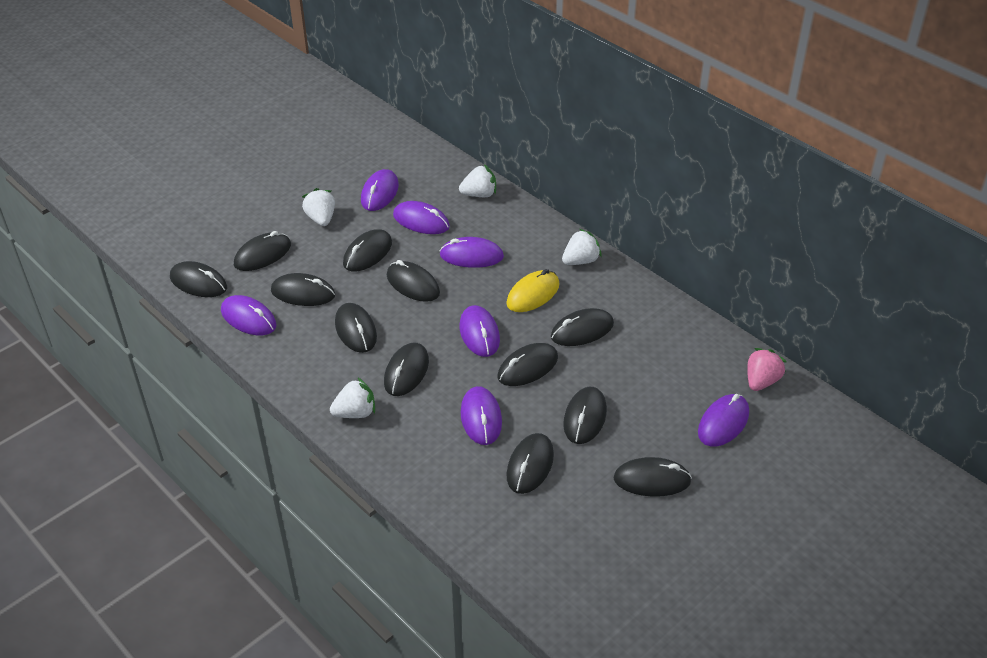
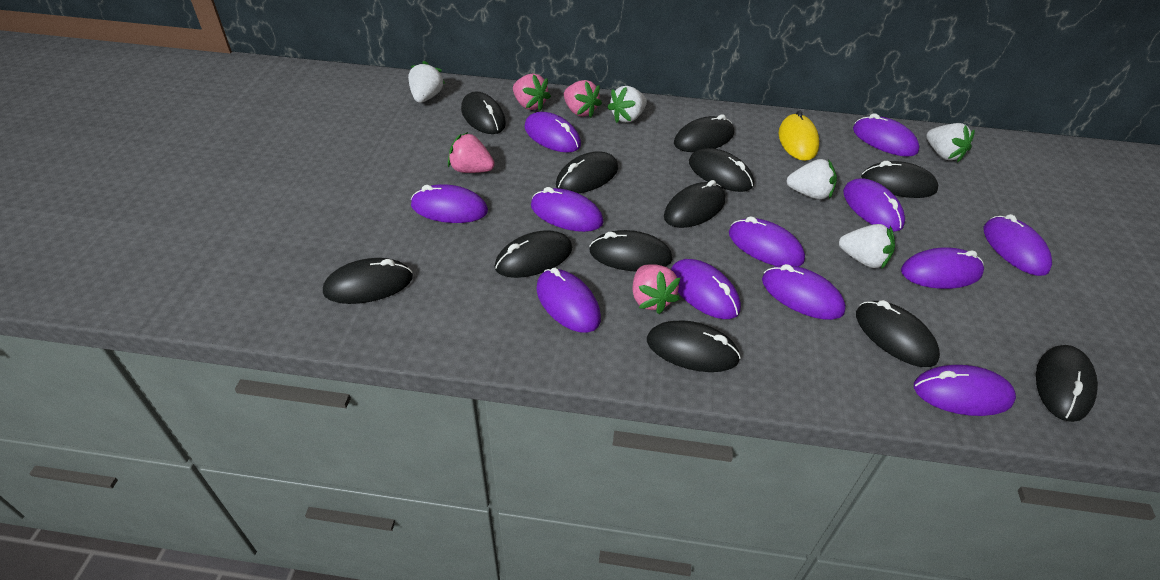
pink strawberry: [747,348,787,391] = 1 -> [448,132,495,173] [513,73,551,111] [564,80,602,118] [632,264,680,314] = 4
purple mouse: [221,295,277,335] [361,169,399,211] [393,201,450,234] [439,237,504,268] [460,305,500,357] [461,386,502,445] [698,394,749,447] = 7 -> [411,184,488,223] [524,112,581,153] [531,187,604,232] [536,268,601,333] [671,259,741,319] [729,216,805,267] [762,264,846,320] [843,178,905,232] [853,113,920,157] [901,247,984,289] [914,365,1016,416] [983,214,1052,276] = 12
white strawberry: [302,188,335,226] [330,377,375,418] [459,164,496,197] [562,229,602,265] = 4 -> [408,61,445,103] [607,86,647,123] [786,159,837,200] [839,224,895,269] [926,123,975,163] = 5

